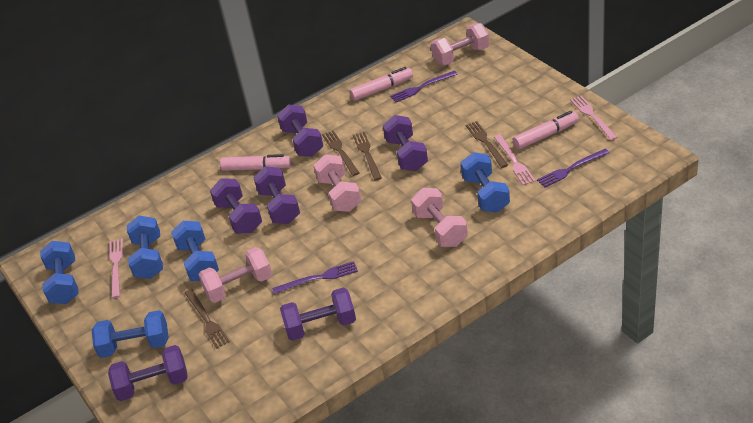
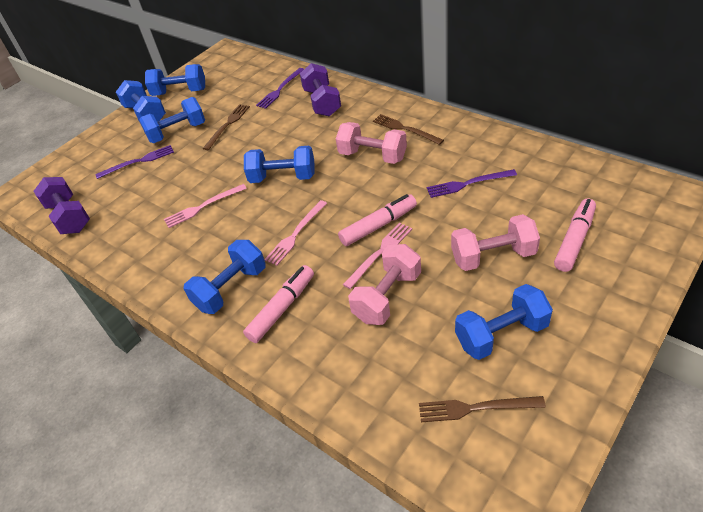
blue dumbbell: [40,241,79,304] [92,310,169,358] [127,216,163,279] [171,221,219,281] [461,152,510,213] = 5 -> [116,80,166,122] [139,97,205,143] [145,64,205,96] [183,240,266,314] [244,146,315,183] [455,284,553,360] = 6
brown fork: [185,289,230,349] [322,130,359,176] [353,132,382,180] [466,121,508,168] = 4 -> [203,104,250,150] [373,114,444,145] [419,396,546,422] = 3
pink dumbbell: [199,247,272,303] [313,154,361,212] [411,188,468,247] [431,23,489,65] = 4 -> [336,122,407,164] [348,244,421,325] [451,214,540,271] = 3
purple dumbbell: [108,345,187,401] [210,178,262,234] [253,166,300,224] [277,105,323,157] [280,288,356,341] [383,115,428,171] = 6 -> [34,177,90,234] [300,63,341,116] = 2

